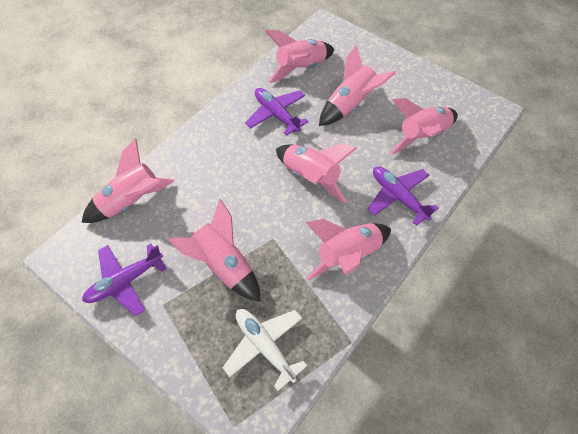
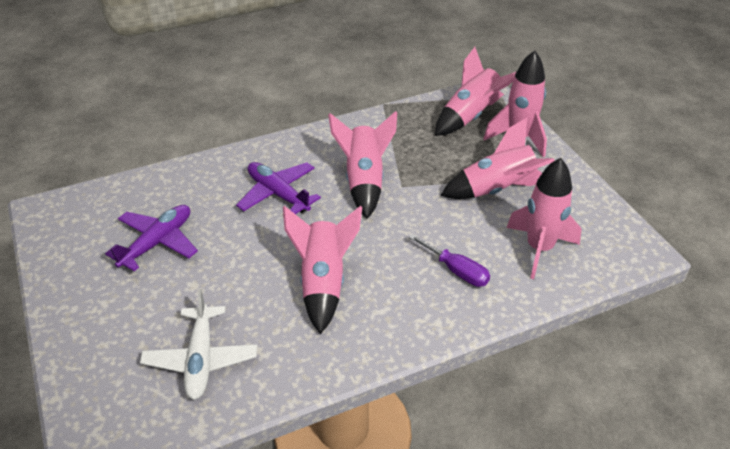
pink rocket: [81,138,174,223] [167,199,261,302] [265,30,335,83] [276,144,357,203] [305,219,391,280] [319,44,396,126] [390,98,458,155] = 7 -> [283,206,362,334] [328,111,397,219] [435,47,516,136] [440,118,555,199] [483,50,547,157] [507,158,581,279] = 6
purple plane: [82,244,167,316] [245,88,309,136] [367,167,439,226] = 3 -> [105,205,198,271] [236,162,321,214] = 2
purple screwdriver: none = 0 -> [409,234,490,287] = 1

